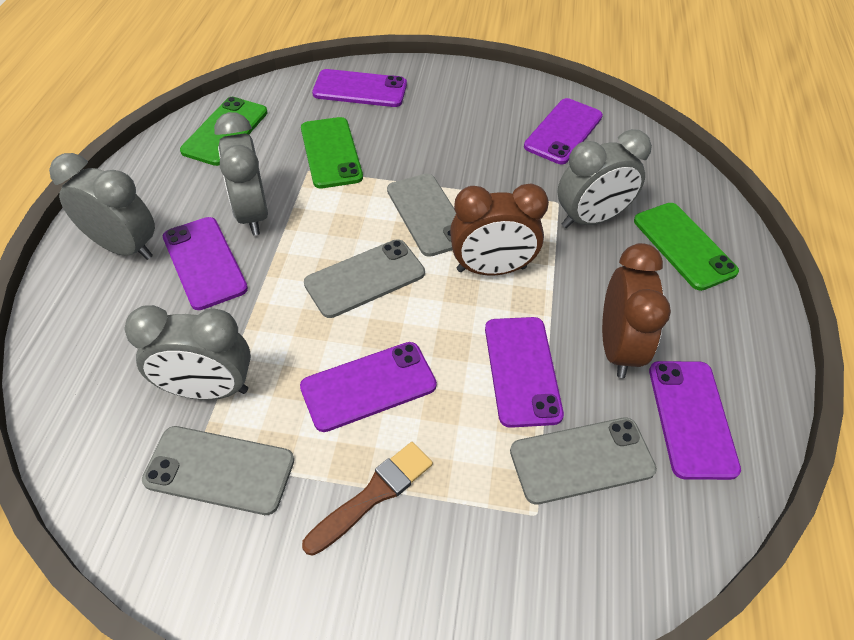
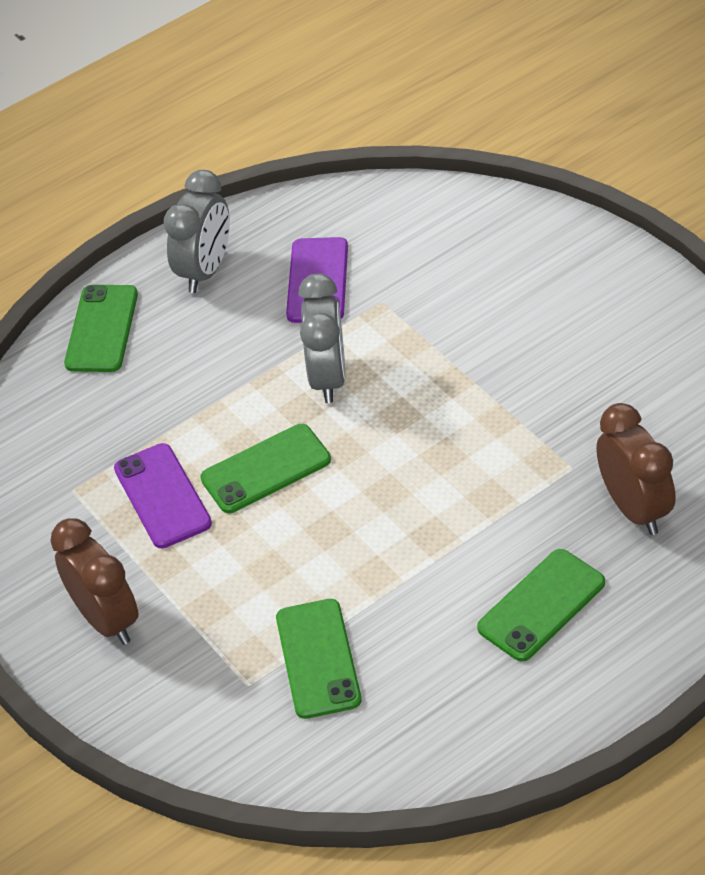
brown brush: [302,442,433,556] = 1 -> none = 0
green phone: [180,97,267,166] [301,117,363,188] [634,203,739,291] = 3 -> [64,285,138,372] [201,424,331,513] [276,599,361,719] [477,549,605,662] = 4
grey clock: [49,153,155,260] [124,305,251,400] [214,112,268,235] [557,129,652,228] = 4 -> [164,170,230,293] [298,273,345,403] = 2
grey phone: [142,426,294,515] [304,239,425,318] [387,174,456,257] [510,417,657,505] = 4 -> none = 0
purple phone: [163,217,248,310] [300,342,437,432] [312,69,407,107] [485,317,564,428] [524,98,603,164] [649,361,741,480] = 6 -> [114,443,212,548] [286,237,348,323] = 2

